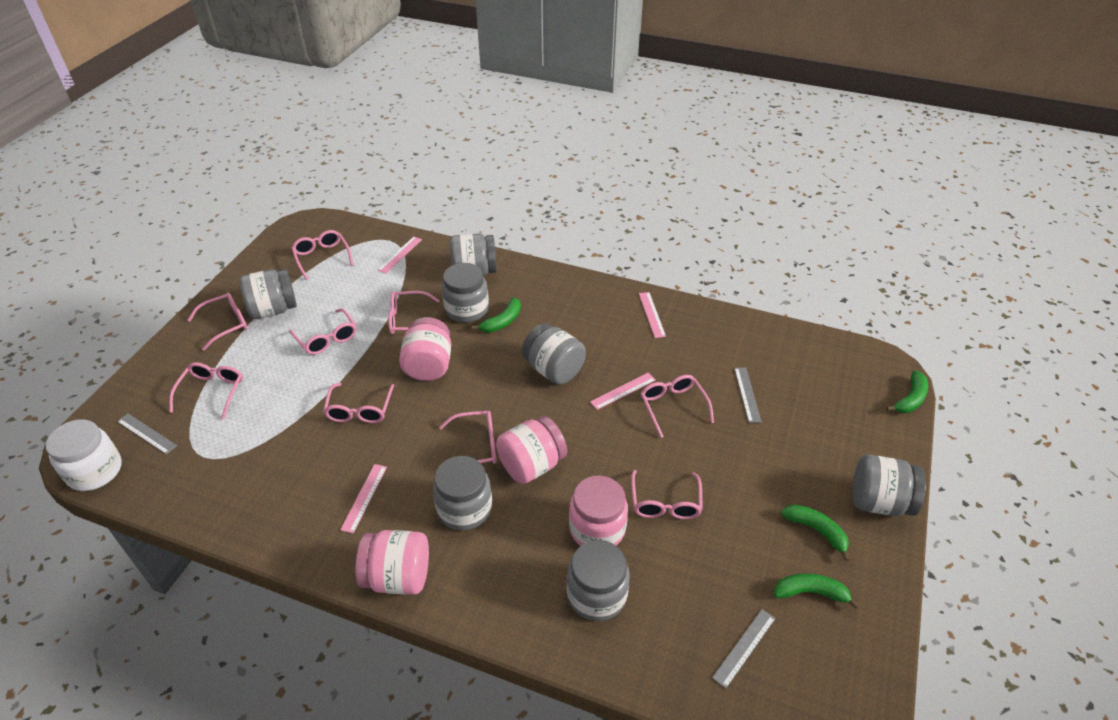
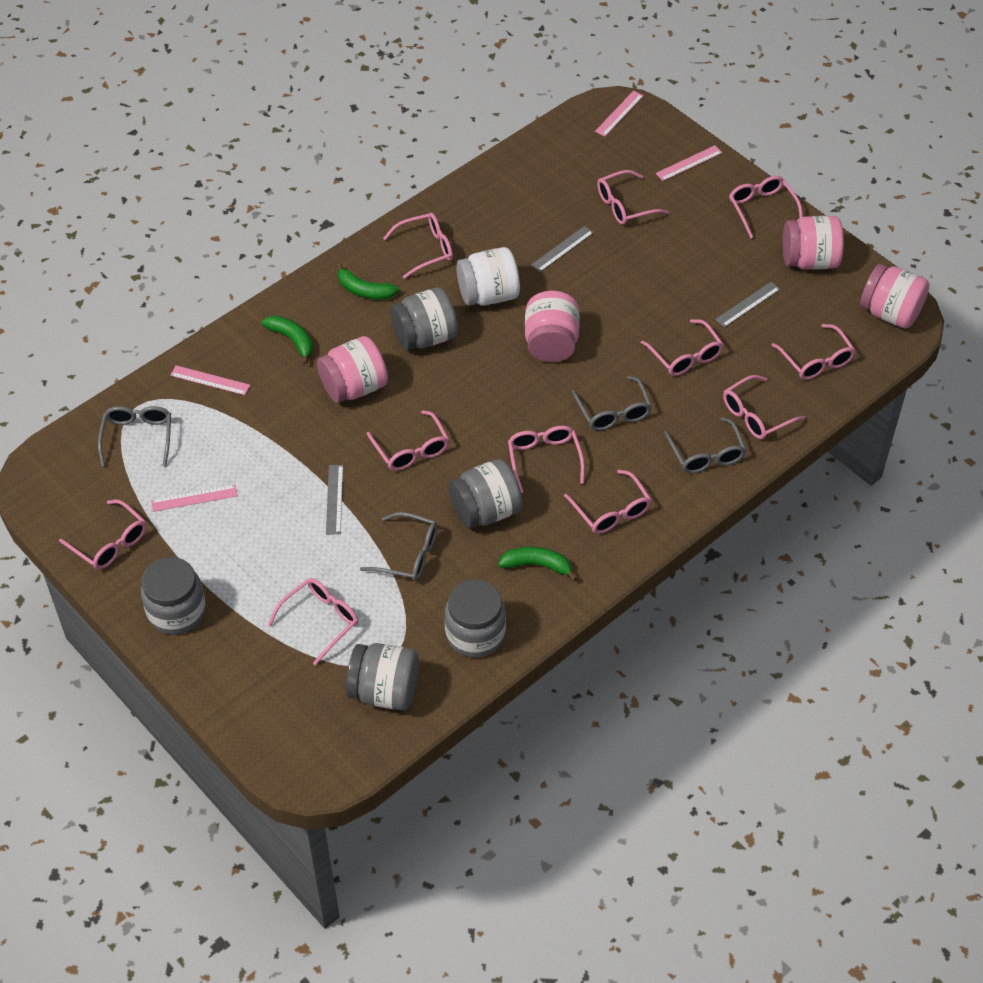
green banana: [471,297,521,333] [774,573,860,610] [781,504,850,561] [886,371,928,413] = 4 -> [261,315,313,364] [337,263,399,300] [498,547,578,581] = 3
grey glasses: none = 0 -> [98,406,171,466] [360,512,438,581] [572,376,652,431] [664,417,746,473] = 4
grey jar: [239,269,297,319] [433,456,492,530] [442,263,489,322] [450,233,497,276] [522,323,586,385] [567,540,630,621] [853,455,926,516] = 7 -> [141,557,206,635] [346,643,419,710] [390,287,458,350] [445,580,506,657] [449,459,523,528] = 5
pink glasses: [169,363,243,419] [188,292,248,351] [290,308,356,355] [291,230,354,280] [323,383,394,423] [388,291,440,334] [439,411,496,464] [631,470,703,519] [640,375,714,438] = 9 -> [59,500,146,570] [268,578,358,665] [367,410,449,471] [383,213,453,279] [508,426,585,493] [564,470,652,534] [597,170,669,225] [641,319,724,376] [723,375,805,439] [729,176,803,239] [771,324,856,380] = 11

